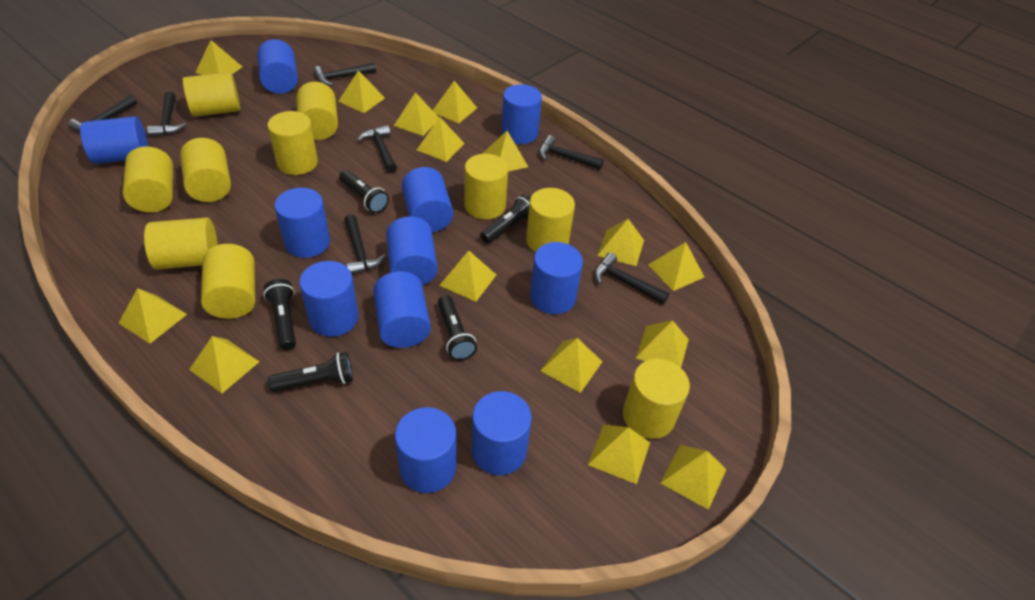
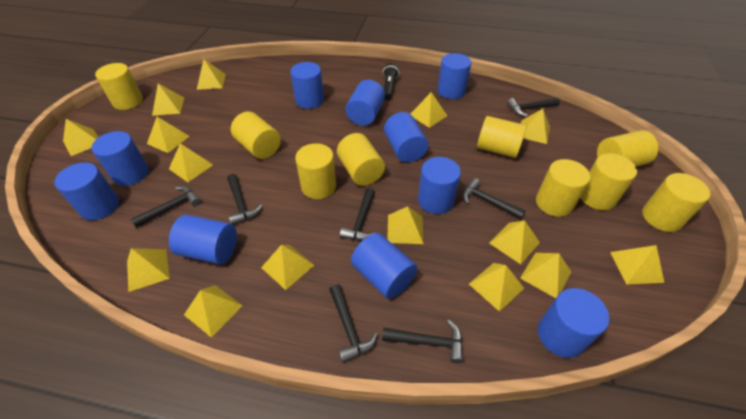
black flashlight: [263,279,296,350] [268,352,353,392] [339,170,389,213] [438,295,477,361] [480,194,531,244] = 5 -> [383,64,399,100] = 1
blue cylinder: [80,116,148,164] [257,39,298,94] [274,188,330,258] [299,261,359,337] [373,271,431,348] [386,216,438,286] [395,407,457,493] [402,167,453,232] [472,391,532,475] [501,84,542,144] [530,242,583,314] = 11 -> [54,163,119,220] [92,131,148,186] [169,215,237,265] [290,62,324,109] [346,80,385,126] [351,233,417,299] [384,112,428,162] [418,157,461,214] [438,53,471,99] [538,288,609,358] = 10
yellow cylinder: [123,146,173,212] [144,218,218,270] [180,138,231,202] [183,72,240,117] [201,244,255,319] [268,111,318,175] [296,82,338,140] [464,154,508,219] [526,188,575,252] [623,359,690,439] = 10 -> [95,63,143,110] [231,112,281,159] [295,143,336,199] [337,133,385,186] [477,116,527,158] [536,159,590,217] [580,153,637,210] [597,130,659,166] [642,173,711,232] = 9

